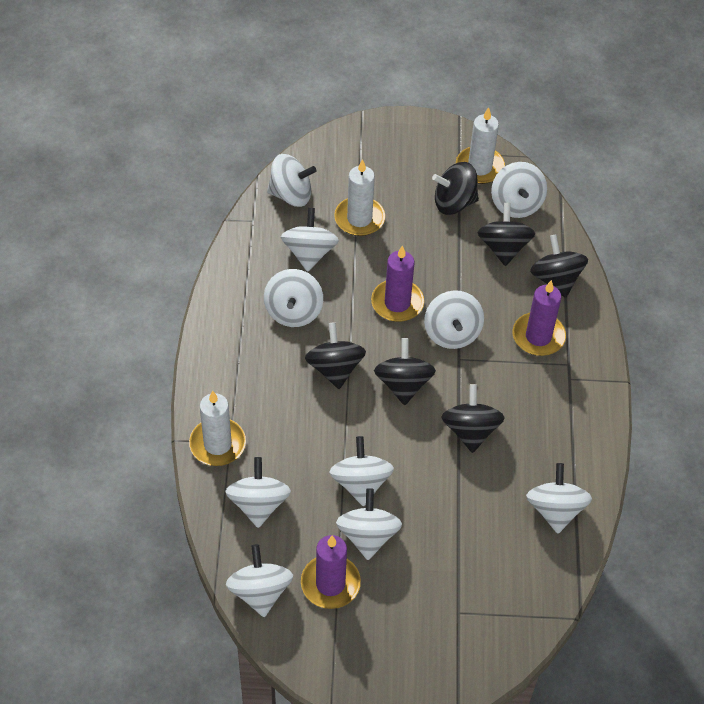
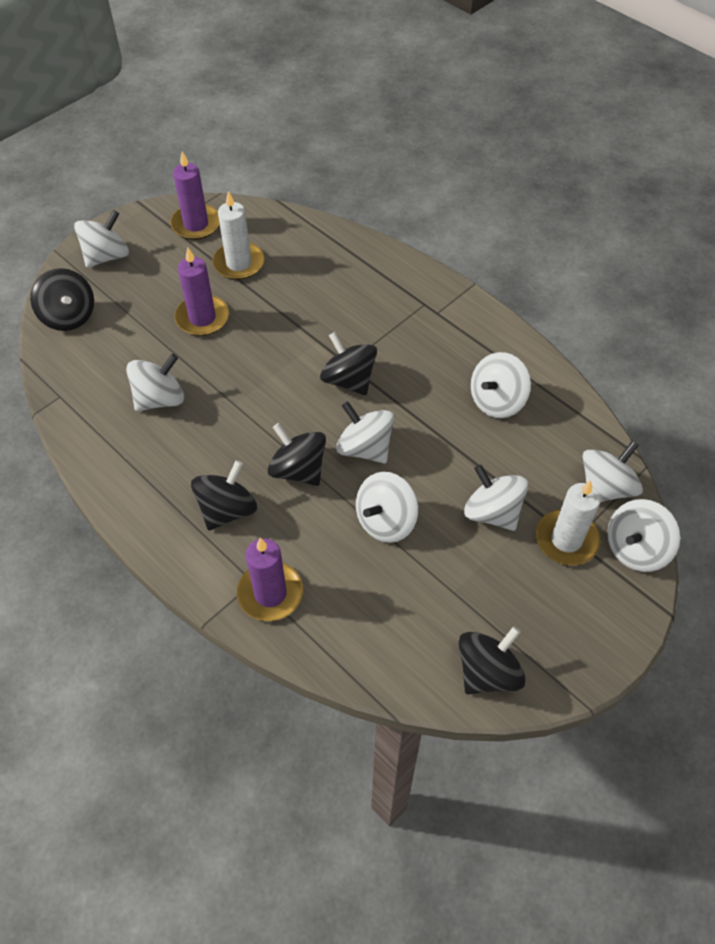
black spinning top: [305,322,366,389] [374,338,436,405] [432,162,479,215] [441,384,505,453] [477,203,535,266] [530,234,588,298] = 6 -> [30,268,94,331] [191,460,257,531] [268,423,326,486] [320,332,377,395] [458,626,526,694] = 5
white candle: [189,391,246,466] [334,159,385,236] [456,107,505,184] = 3 -> [213,191,264,280] [536,480,601,565] = 2
white spinning top: [225,457,291,528] [226,544,293,617] [264,269,323,327] [267,154,317,207] [281,208,339,272] [329,436,394,506] [336,488,402,560] [424,290,484,349] [491,162,547,218] [526,463,592,534] = 10 -> [74,210,129,268] [126,354,184,411] [336,401,394,463] [356,472,418,543] [464,464,528,531] [471,352,531,418] [583,441,643,502] [607,499,680,572] = 8

